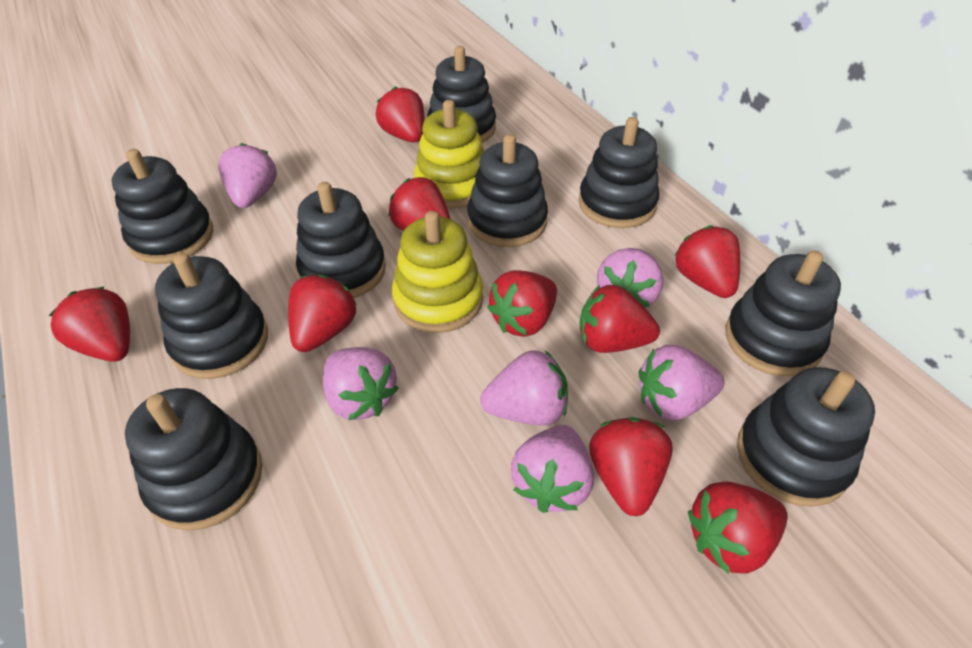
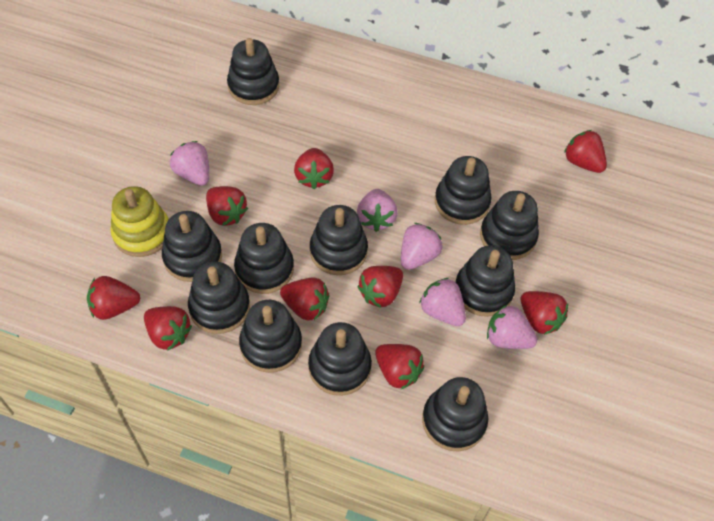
black stacking toy: [111,149,213,264] [125,388,262,531] [155,253,268,379] [296,182,386,298] [427,46,496,143] [467,134,548,247] [579,117,659,228] [725,250,841,376] [737,367,875,507] = 9 -> [162,211,222,282] [188,261,250,334] [227,38,279,105] [234,223,294,294] [239,300,302,373] [308,322,372,396] [310,205,368,275] [422,377,488,451] [435,156,492,225] [456,245,515,317] [480,191,539,260] = 11
pink strawberry: [218,143,277,208] [323,347,399,421] [480,350,568,425] [511,425,594,513] [597,248,664,308] [638,345,725,420] = 6 -> [170,141,209,186] [357,189,398,232] [401,223,442,270] [419,278,466,326] [487,304,537,349] = 5
yellow stacking toy: [392,211,483,333] [414,100,484,209] = 2 -> [110,186,169,257] = 1

